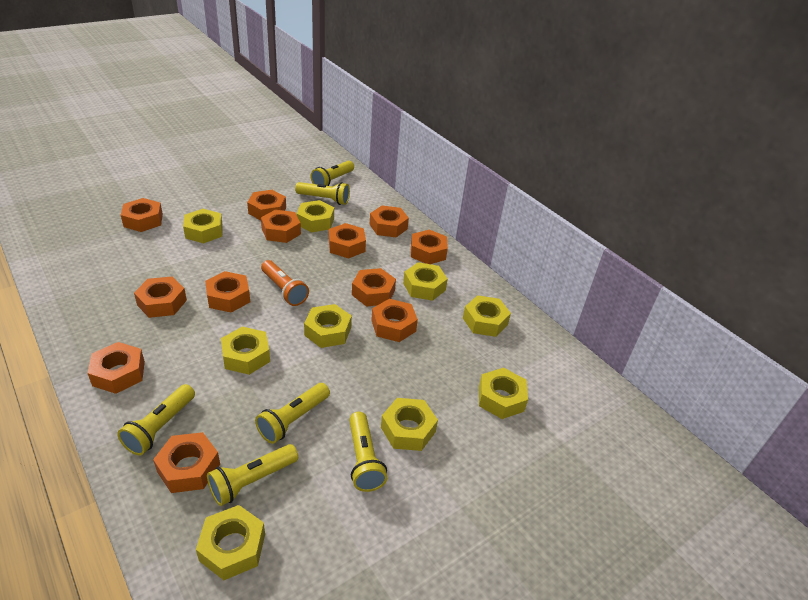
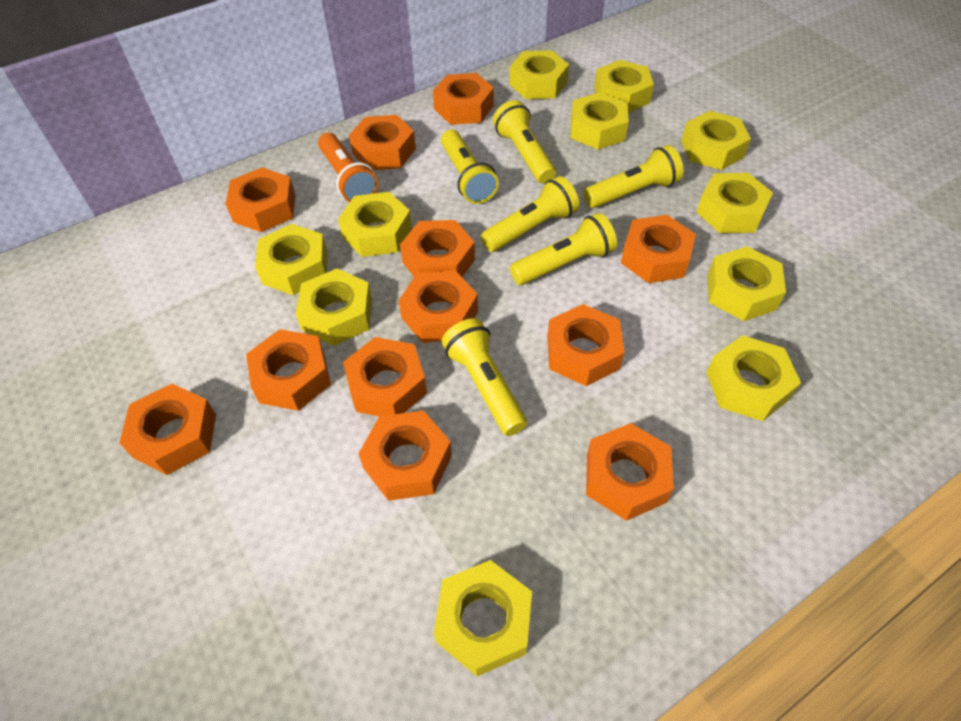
yellow nut: [183,209,223,243] [196,505,265,580] [221,327,270,375] [296,200,334,233] [304,304,352,348] [381,398,438,451] [403,262,448,301] [463,295,511,337] [479,368,528,419] = 9 -> [255,224,327,295] [296,269,372,346] [338,192,412,257] [434,560,532,676] [509,50,569,99] [571,92,629,149] [594,60,654,113] [681,111,751,170] [696,173,773,233] [706,335,801,421] [707,246,786,321] = 11

